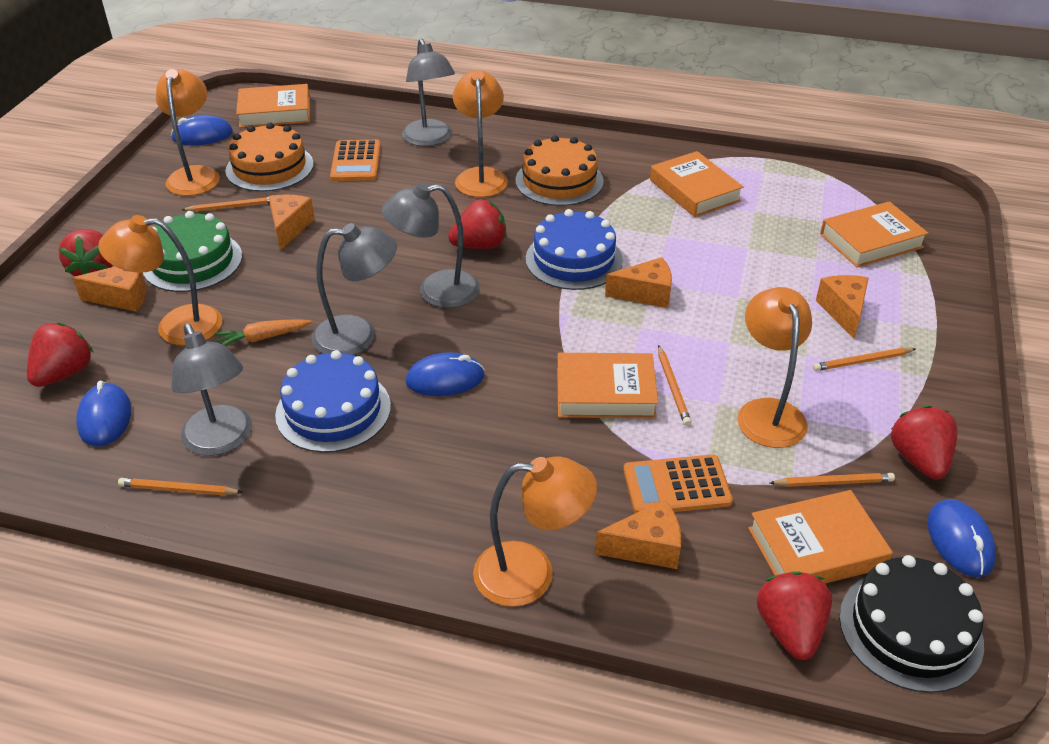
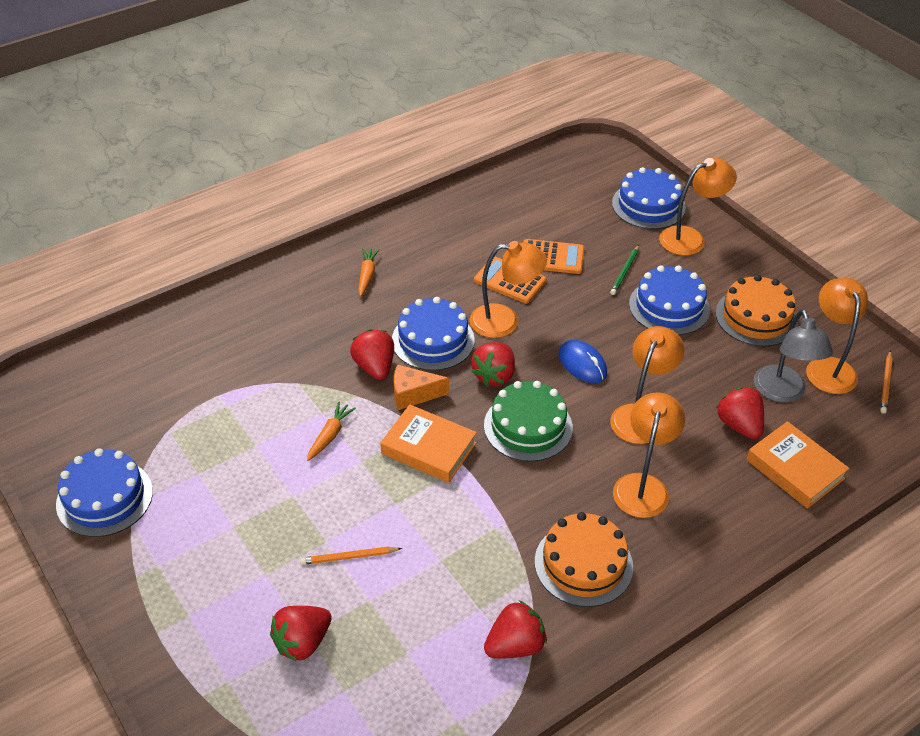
black cake: [839,555,984,693] = 1 -> none = 0
blue cake: [275,350,391,453] [526,209,623,290] = 2 -> [56,448,153,537] [392,297,475,371] [612,167,686,229] [629,265,710,335] = 4
blue mouse: [76,381,131,447] [171,115,233,145] [406,352,485,396] [927,499,996,577] = 4 -> [559,340,607,383] = 1
green pencil: none = 0 -> [610,245,639,295] = 1
grey lamp: [171,324,252,456] [312,223,397,355] [382,182,480,308] [402,39,455,146] = 4 -> [754,309,833,403] = 1
orange book: [236,84,310,128] [557,353,658,418] [650,151,744,217] [748,490,893,583] [820,201,928,267] = 5 -> [380,404,477,483] [746,421,850,509] = 2
orange carrot: [214,319,312,346] = 1 -> [307,402,356,461] [358,248,380,296] = 2
orange cheese: [73,267,147,312] [268,194,315,250] [595,500,681,569] [605,257,672,308] [816,275,869,339] = 5 -> [394,364,449,410] = 1
orange pencil: [118,478,243,495] [182,197,270,212] [658,345,691,426] [770,473,895,487] [813,348,916,371] = 5 -> [300,547,402,565] [880,351,893,413] = 2

